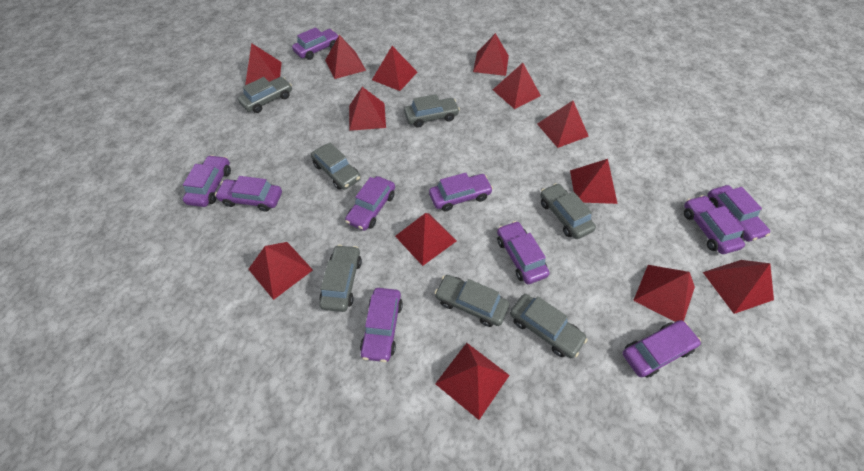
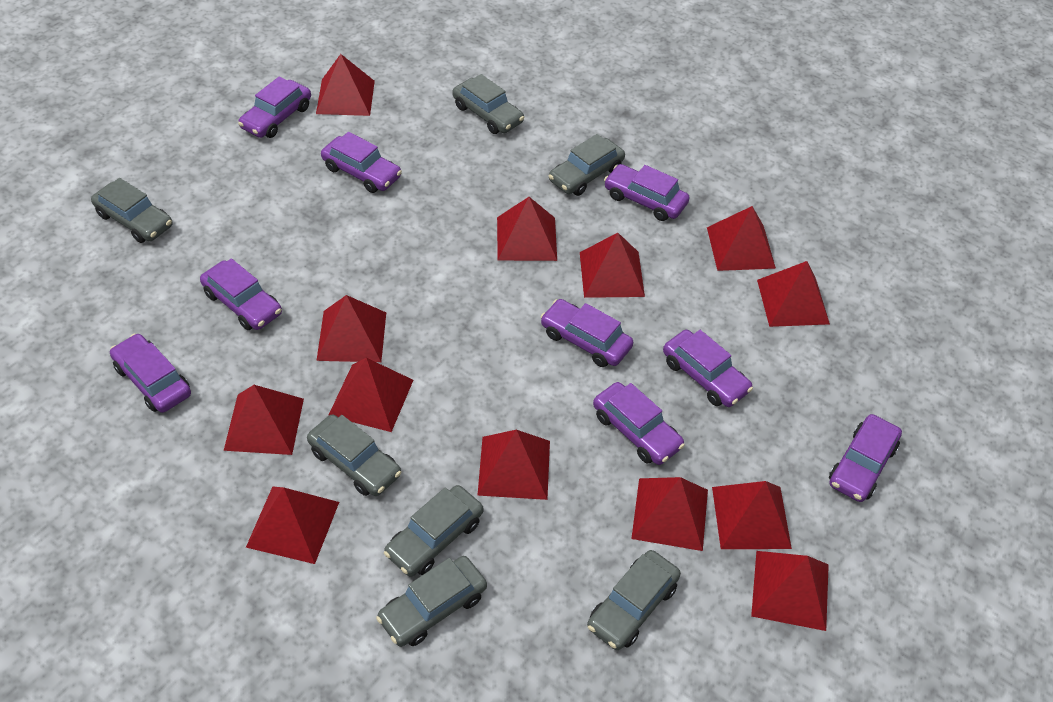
purple car: [183,155,231,207] [215,176,282,212] [292,27,339,60] [345,176,395,231] [360,288,403,362] [429,173,493,211] [497,221,550,284] [622,320,701,378] [684,195,745,254] [707,185,770,242] = 10 -> [110,333,191,413] [200,258,282,330] [238,76,311,138] [321,132,402,193] [541,299,633,367] [593,382,685,465] [604,164,690,221] [663,330,753,407] [829,414,902,502] = 9

